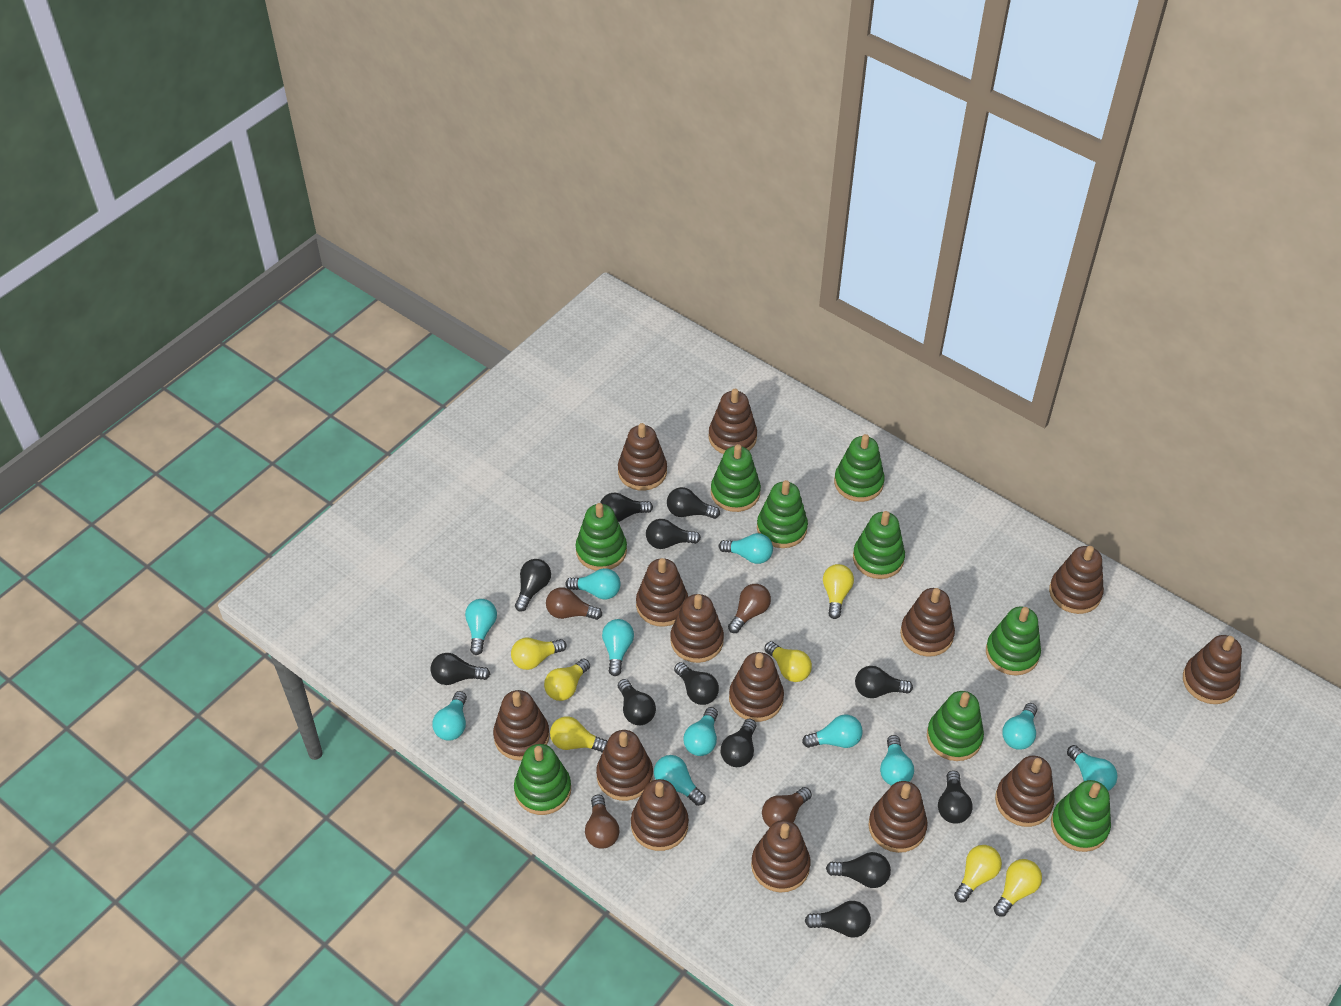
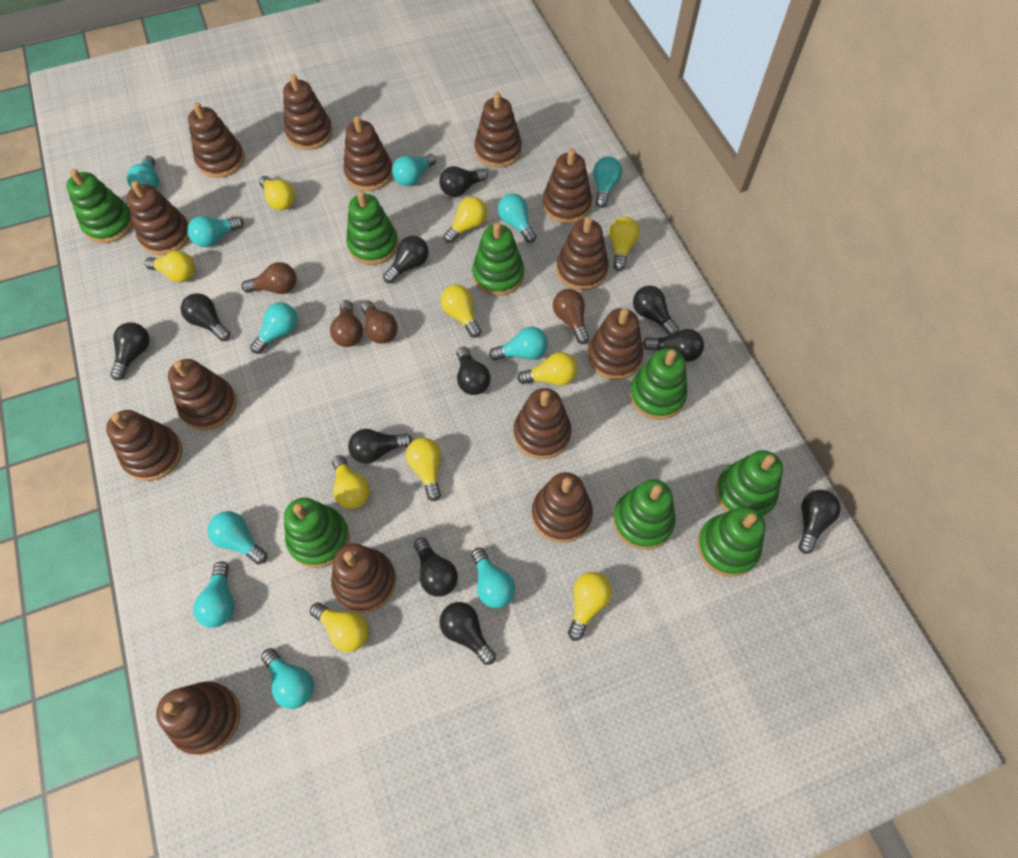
black light bulb: [431,653,490,685] [515,559,551,612] [600,493,653,522] [618,679,656,725] [646,519,701,549] [667,487,720,519] [674,662,719,705] [721,718,756,767] [805,901,871,938] [826,852,891,888] [855,666,913,698] [938,770,972,824] = 12 -> [110,323,150,380] [181,293,230,341] [348,429,412,464] [383,236,429,283] [414,538,458,597] [439,166,488,197] [439,602,496,665] [457,347,490,395] [633,286,679,335] [643,329,704,362] [798,490,841,554] = 11
green stacking toy: [514,744,571,815] [576,503,627,571] [711,444,761,512] [757,480,808,548] [834,434,885,502] [853,511,905,579] [927,691,984,761] [986,607,1041,675] [1051,780,1111,852] = 9 -> [66,169,134,243] [284,498,349,568] [346,191,398,265] [472,222,524,296] [613,479,676,550] [630,348,687,420] [697,507,766,577] [715,450,783,517] = 8
yellow light bulb: [511,638,567,670] [544,658,590,701] [550,716,608,753] [764,641,812,682] [823,564,854,619] [954,845,1002,902] [993,859,1042,917] = 7 -> [145,251,195,282] [259,176,295,210] [310,602,369,652] [332,455,370,509] [406,438,441,501] [441,285,481,338] [443,197,487,243] [517,352,578,385] [568,572,612,641] [609,217,640,271] = 10

